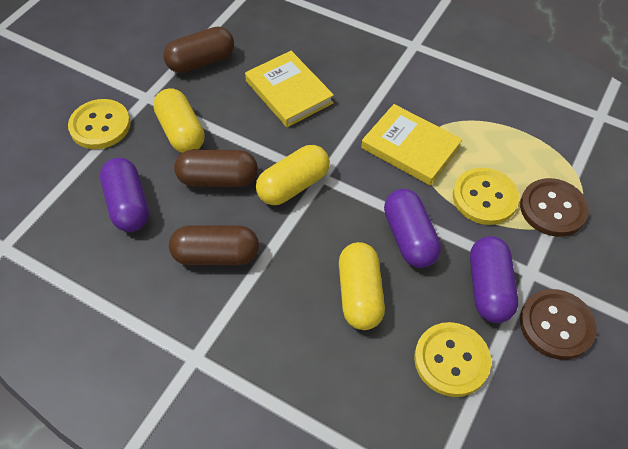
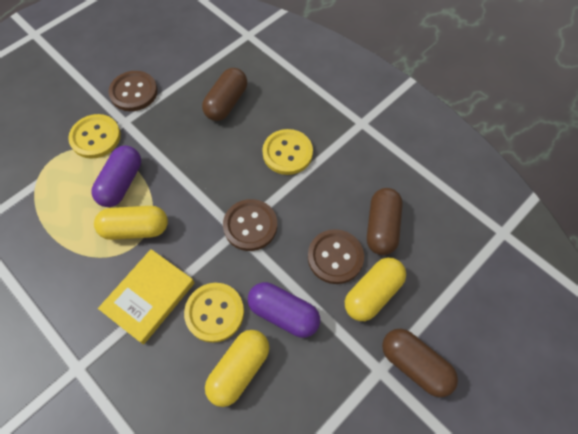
brown button: [520,178,589,237] [520,289,597,360] = 2 -> [108,71,158,111] [223,199,277,251] [308,229,364,284] = 3
purple capsule: [100,158,149,232] [384,189,441,268] [470,236,518,323] = 3 -> [91,146,141,207] [248,282,320,338] = 2
yellow book: [245,51,334,127] [361,104,463,186] = 2 -> [98,249,195,345] = 1

